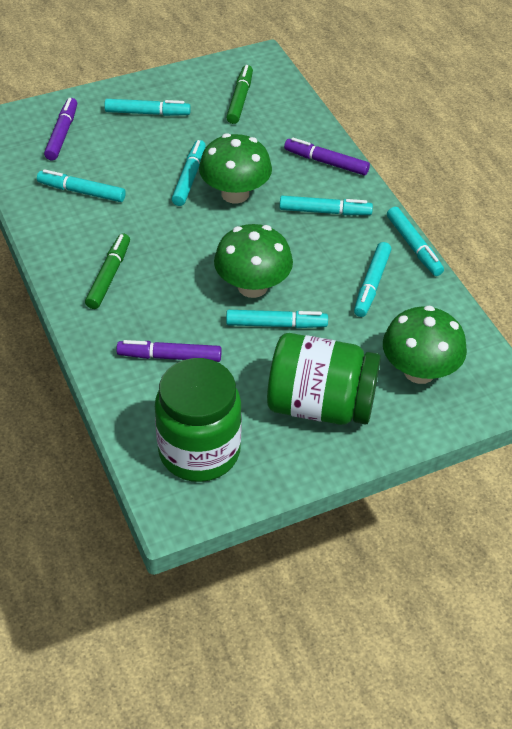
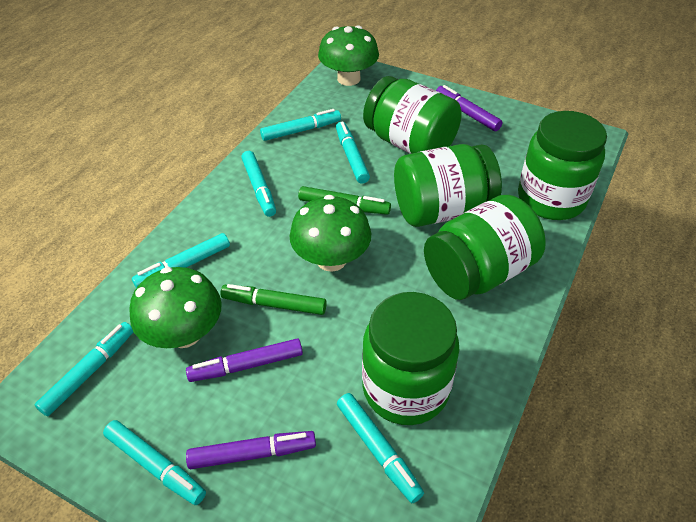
green jar: [155,358,242,482] [267,333,381,425] = 2 -> [362,292,459,425] [363,76,462,154] [394,144,502,227] [424,195,546,300] [518,111,607,220] = 5

